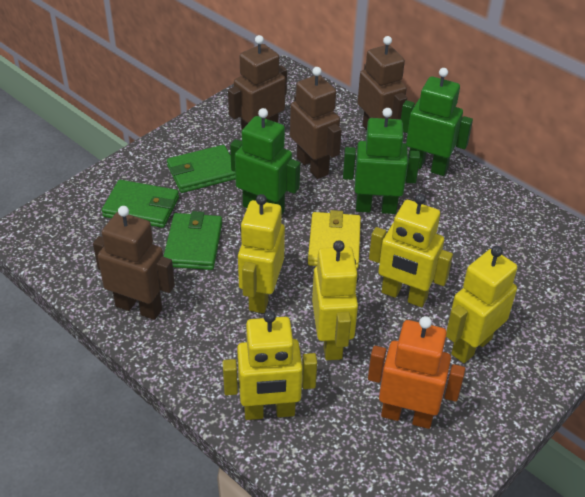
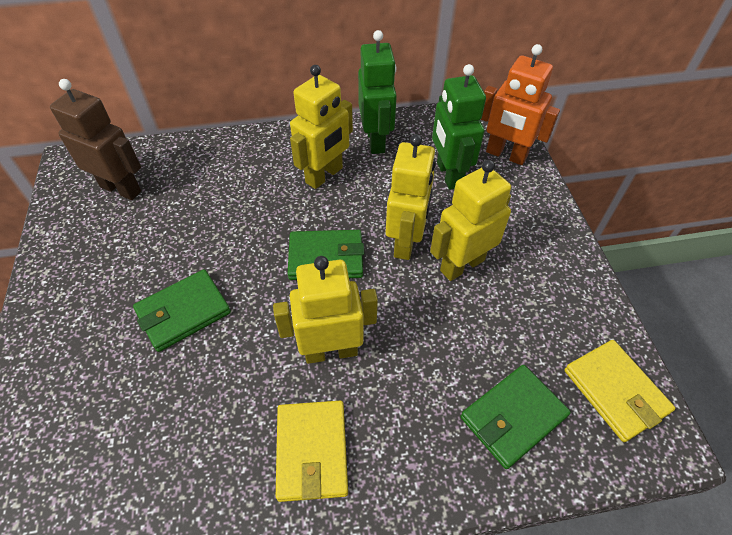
brown robot: [93,206,175,320] [228,35,287,130] [290,67,342,179] [358,36,407,130] = 4 -> [50,79,141,200] = 1
green robot: [230,108,300,215] [343,108,420,214] [401,68,473,176] = 3 -> [358,30,397,154] [432,64,486,190] = 2
yellow robot: [222,311,317,420] [238,194,285,313] [312,240,359,360] [369,194,453,307] [446,246,517,363] = 5 -> [273,256,378,364] [290,65,353,189] [386,134,436,260] [430,160,511,281] = 4
yellow wallet: [308,210,361,269] = 1 -> [276,401,348,502] [564,340,675,442] = 2

